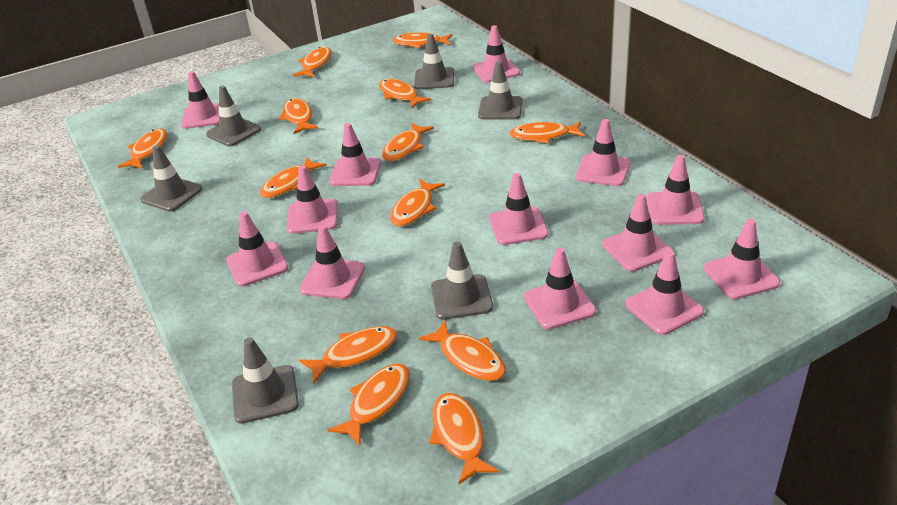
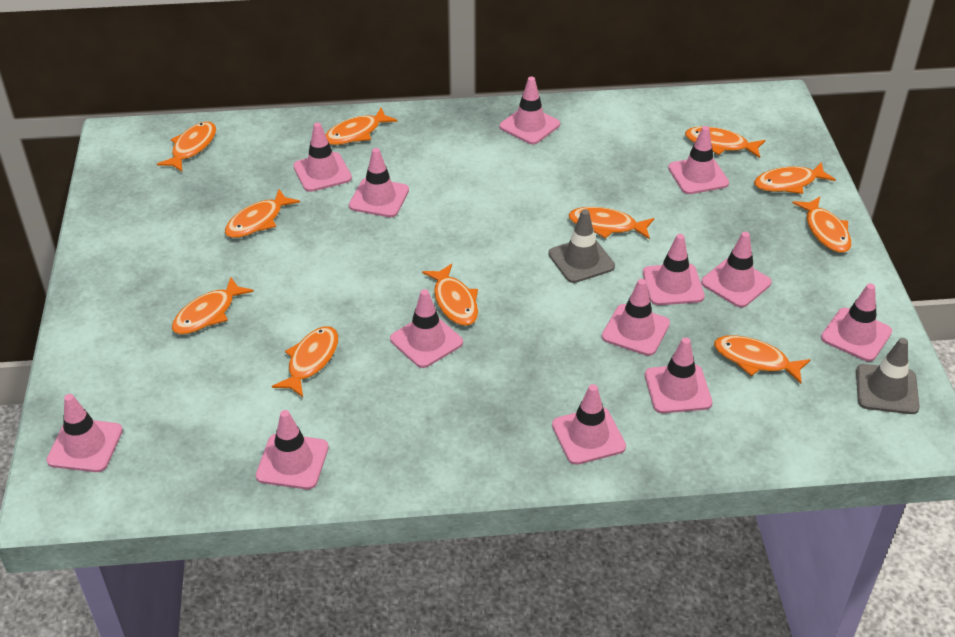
grey traffic cone: [141,145,202,212] [206,86,261,147] [232,337,299,424] [414,34,454,89] [431,242,493,320] [478,61,523,120] = 6 -> [548,209,615,283] [856,338,920,414] = 2
orange fish: [118,129,167,169] [260,157,327,198] [279,98,318,134] [293,47,332,77] [299,326,397,384] [328,363,410,445] [379,79,431,109] [382,122,434,161] [390,179,445,226] [392,32,453,48] [419,320,506,381] [429,393,499,484] [509,122,585,144] = 13 -> [157,122,216,172] [172,277,254,334] [225,189,300,238] [272,326,338,397] [325,108,398,145] [422,264,478,326] [568,207,654,239] [685,127,765,158] [714,335,811,384] [754,162,836,194] [792,197,851,253] = 11

